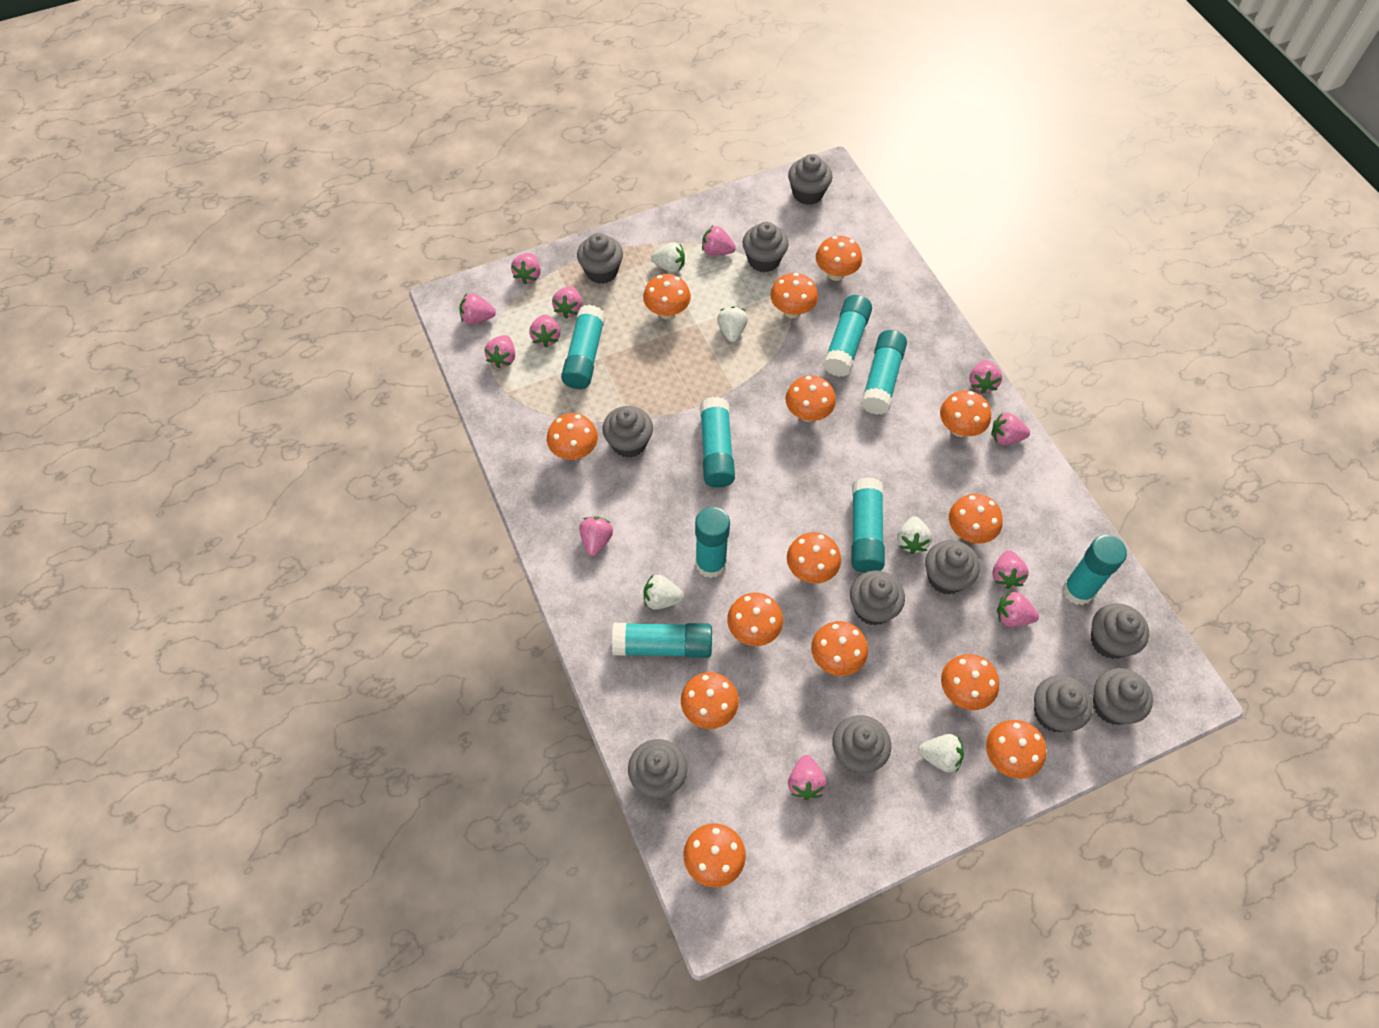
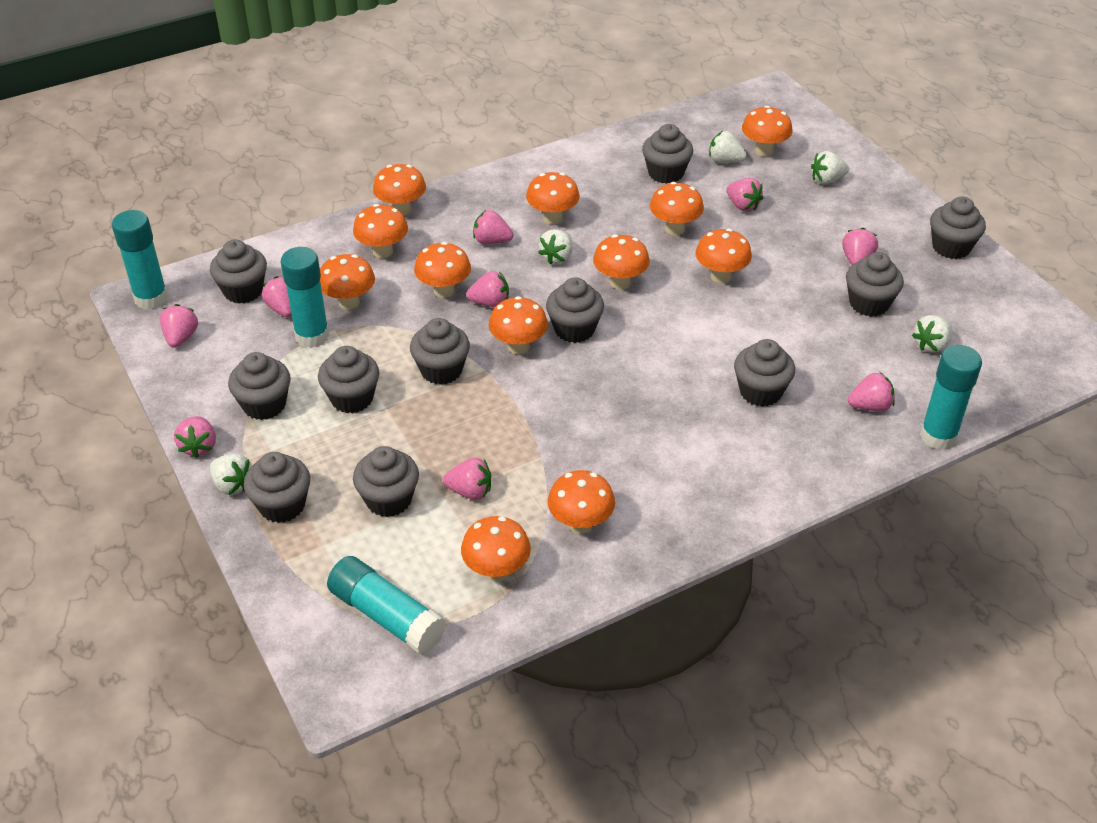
orange mushroom: [547,413,598,460] [643,274,691,319] [681,672,739,729] [684,823,746,887] [727,593,783,646] [770,273,818,318] [786,376,836,422] [787,532,841,583] [811,621,868,676] [816,236,862,281] [940,390,991,437] [941,654,999,710] [949,494,1003,544] [986,720,1046,779] = 14 -> [320,254,375,310] [353,204,408,258] [373,164,426,216] [414,242,471,298] [461,516,531,581] [489,296,548,354] [526,172,580,224] [548,470,615,534] [593,234,650,289] [650,182,704,235] [696,228,752,283] [742,106,792,157] = 12
pink strawberry: [459,293,496,324] [484,335,515,368] [511,253,541,285] [529,315,560,348] [552,286,582,319] [579,517,613,556] [702,226,736,255] [788,755,826,800] [970,360,1002,394] [991,413,1030,445] [992,550,1029,589] [997,592,1039,627] = 12 -> [160,304,198,348] [174,416,216,458] [262,276,292,317] [443,458,491,500] [466,271,509,307] [473,210,514,244] [726,178,763,212] [842,228,878,265] [848,372,895,411] = 9
turquoise glue stick: [561,305,605,389] [612,623,712,658] [695,507,730,578] [700,397,735,488] [823,295,872,377] [852,477,885,573] [861,330,907,415] [1062,535,1127,605] = 8 -> [112,210,168,310] [281,247,329,348] [327,556,446,655] [920,345,982,450] = 4

